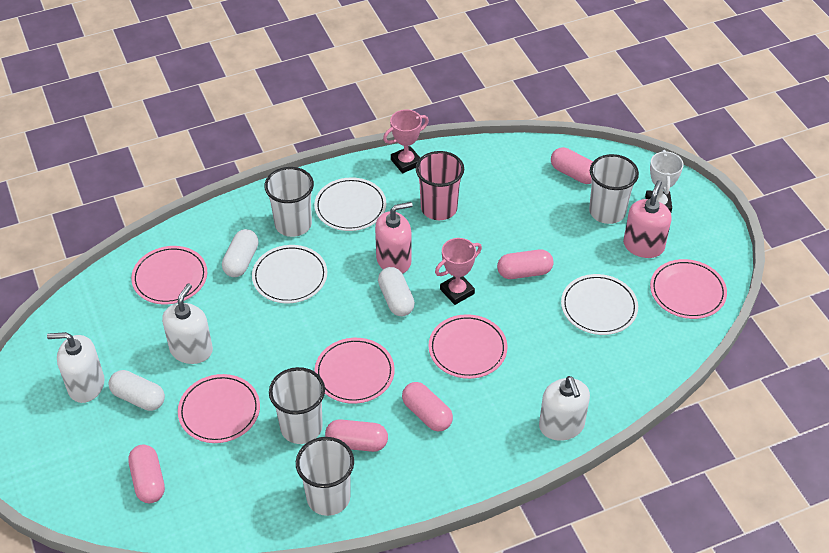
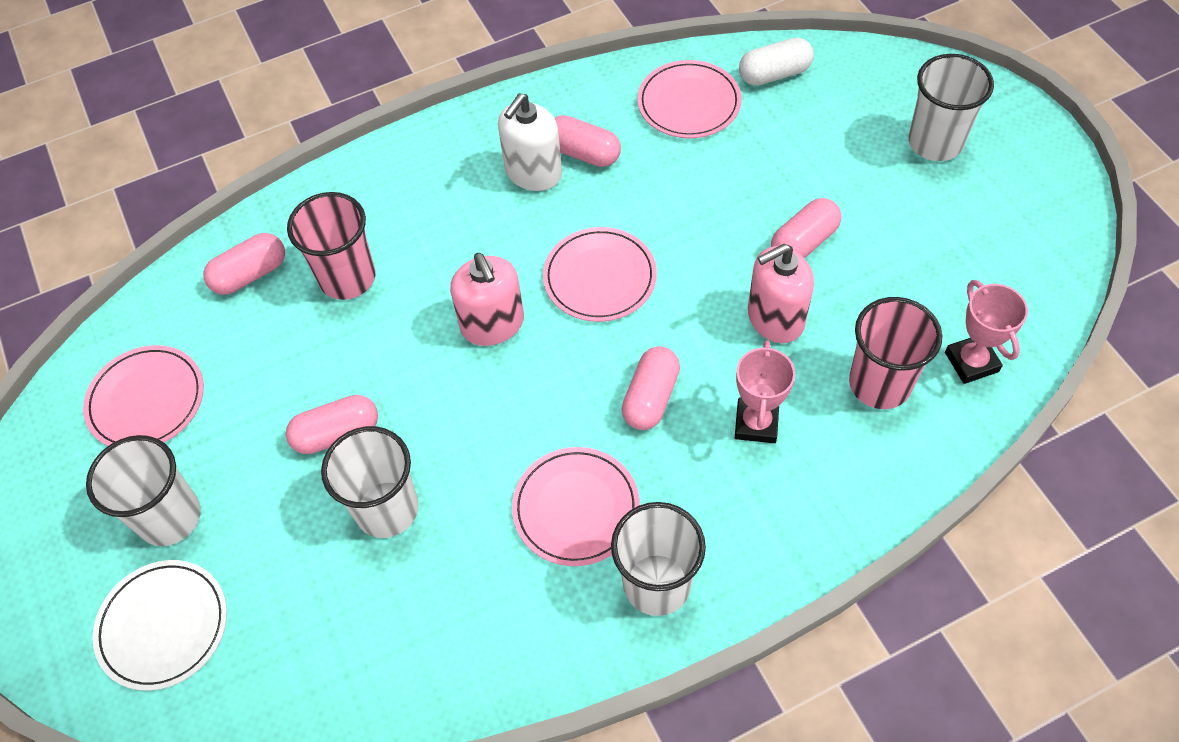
pink cup: [416,151,464,220] = 1 -> [287,192,376,300] [849,297,942,409] = 2
pink plate: [131,246,207,304] [178,374,260,443] [314,338,395,404] [428,314,507,379] [650,259,727,319] = 5 -> [83,345,204,446] [512,447,640,566] [543,227,657,322] [637,60,742,138] = 4
white capsule: [109,370,165,411] [222,229,259,277] [378,267,415,316] = 3 -> [739,38,814,86] = 1
white plate: [252,245,327,303] [314,177,386,231] [561,274,638,335] = 3 -> [92,560,227,691] = 1
white soap dispenser: [47,332,105,403] [162,284,213,364] [539,376,590,441] = 3 -> [498,93,562,191] = 1
white trophy: [645,150,684,212] = 1 -> none = 0

